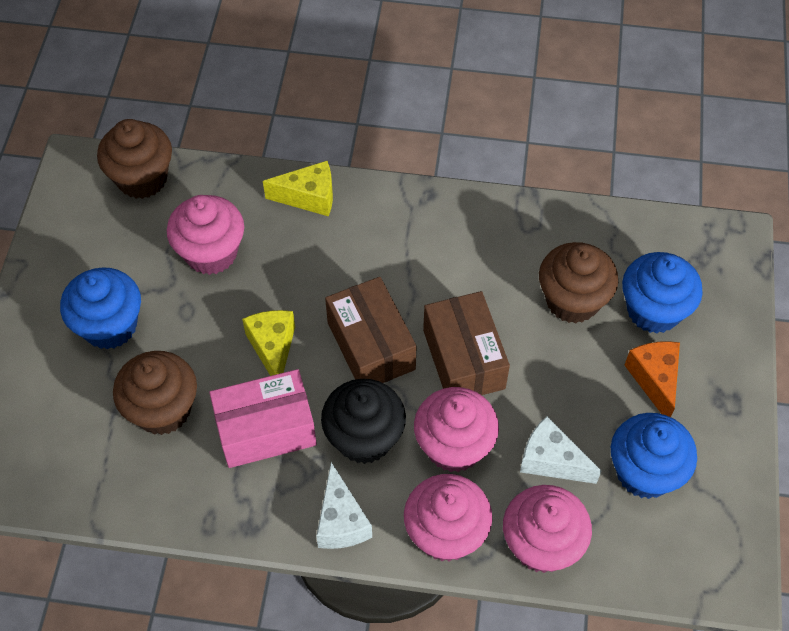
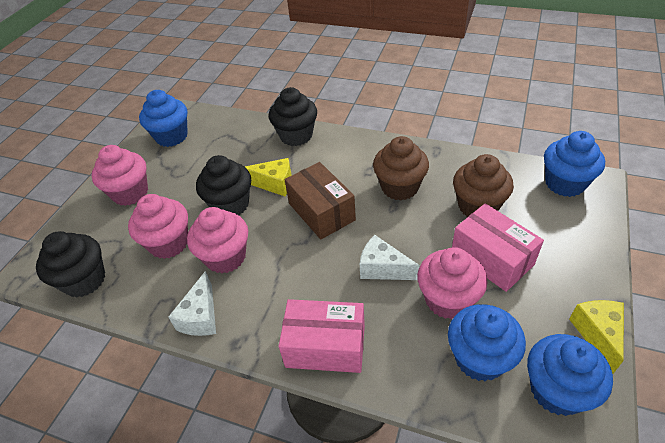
black cupcake: [321,379,406,464] = 1 -> [36,231,105,298] [196,155,251,215] [269,87,317,146] = 3
blue cupcake: [60,267,141,350] [611,413,697,499] [622,252,703,333] = 3 -> [139,90,188,147] [448,304,526,381] [527,334,613,416] [544,131,605,197] = 4
brown box: [325,277,416,383] [423,291,510,395] = 2 -> [284,162,356,239] = 1
brown cupcake: [97,119,172,199] [113,351,197,435] [539,242,618,323] = 3 -> [373,136,429,201] [453,154,514,217] = 2
orange cheese: [624,341,680,417] = 1 -> none = 0
pink box: [209,369,317,468] = 1 -> [279,299,365,373] [452,203,544,292] = 2

